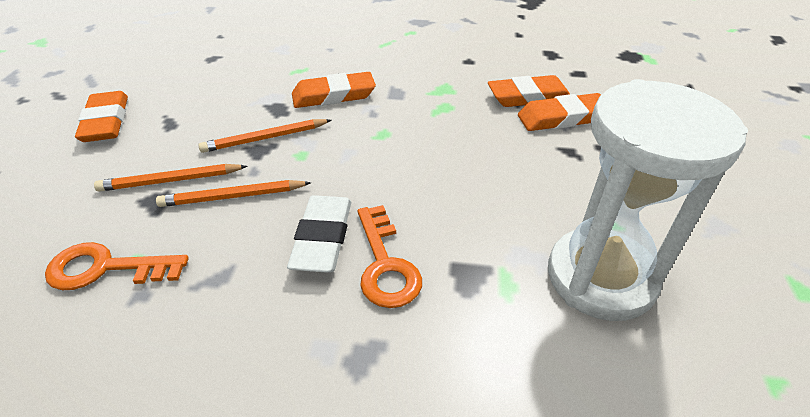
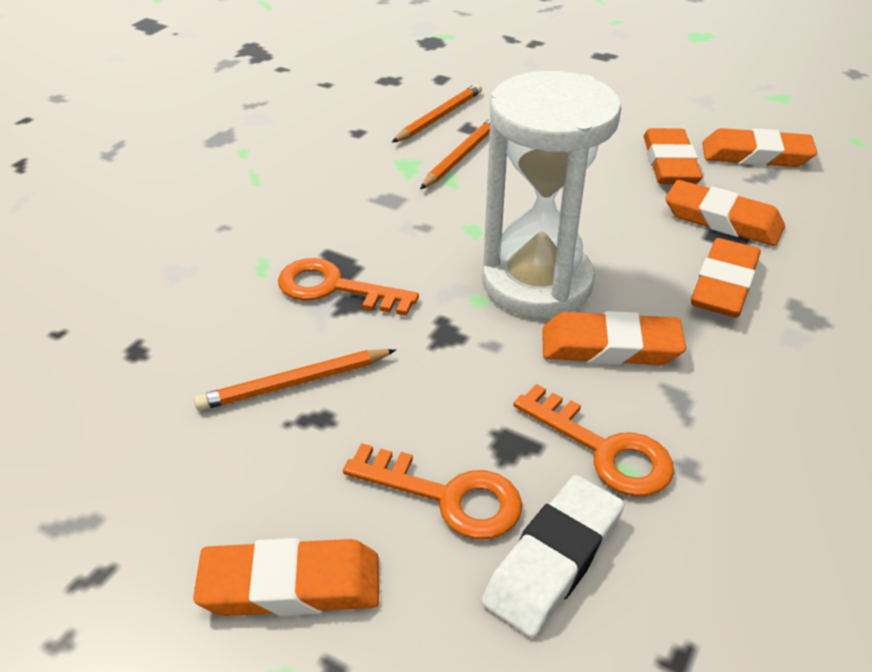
orange eraser: [75,91,128,142] [292,72,376,108] [488,75,570,107] [518,93,601,131] = 4 -> [193,538,379,616] [542,311,686,365] [644,128,703,184] [665,180,785,246] [691,238,761,318] [702,128,817,167] = 6
orange key: [45,242,188,290] [358,205,422,308] = 2 -> [278,258,419,316] [343,443,522,540] [513,384,674,496] = 3

